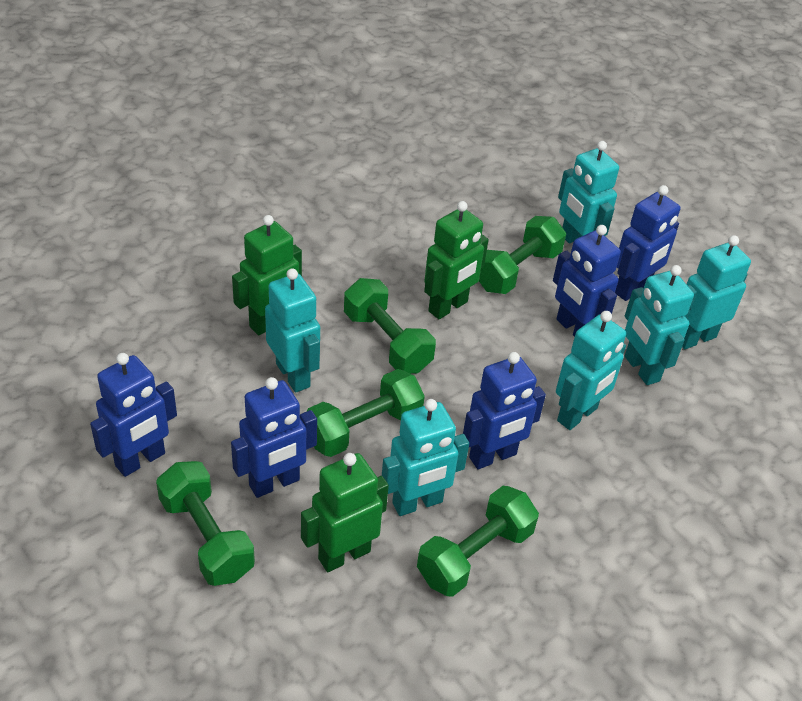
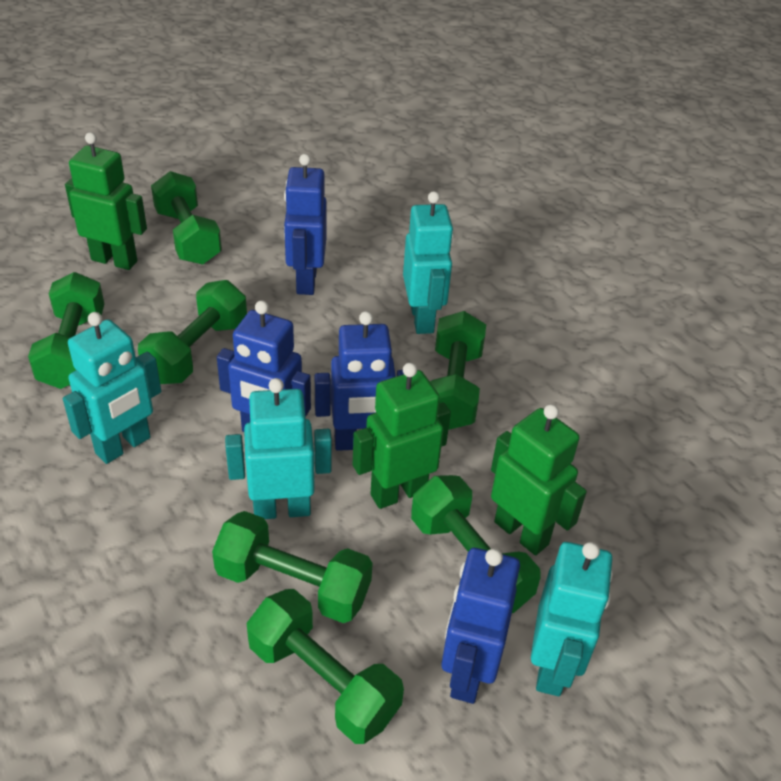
blue robot: [90,353,177,477] [231,377,317,498] [463,352,546,469] [553,225,621,337] [615,185,680,301] = 5 -> [217,300,311,432] [284,154,327,295] [315,311,404,451] [441,548,520,704] = 4
green dumbbell: [156,461,255,586] [306,369,425,457] [344,278,436,373] [417,486,539,597] [479,216,566,294] = 5 -> [28,272,104,389] [138,280,247,384] [151,171,222,264] [212,511,373,623] [246,589,404,744] [411,475,541,613] [430,311,486,430] = 7
turquoise robot: [265,268,320,393] [382,399,469,516] [556,311,626,430] [558,141,619,243] [625,265,694,385] [682,235,751,349] = 6 -> [63,312,161,464] [225,378,332,519] [403,191,454,334] [531,542,613,696] = 4

